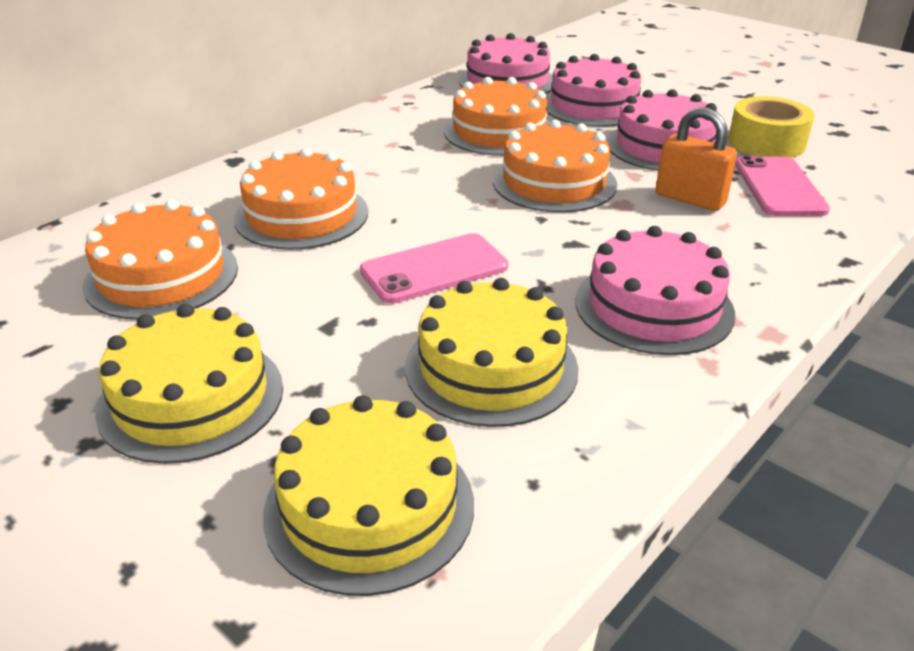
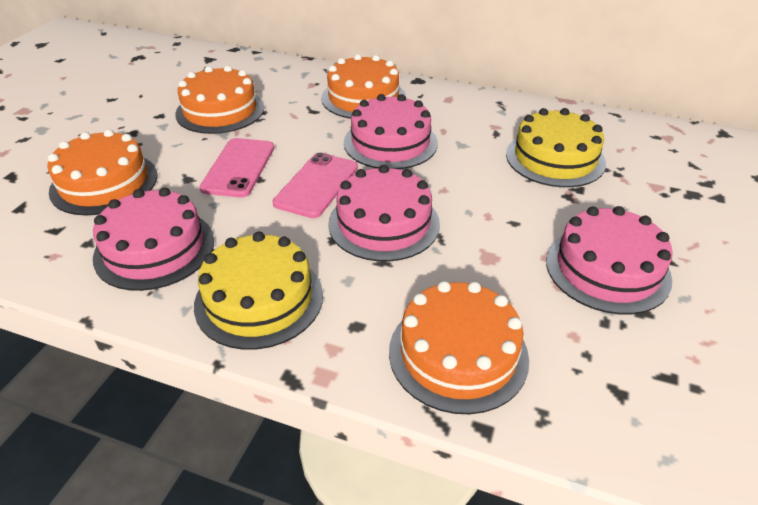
orange padlock: [656,107,737,211] = 1 -> none = 0
yellow cake: [95,304,283,464] [263,395,474,596] [405,278,578,427] = 3 -> [194,231,323,350] [506,108,606,187] = 2
yellow tape: [728,96,814,158] = 1 -> none = 0

